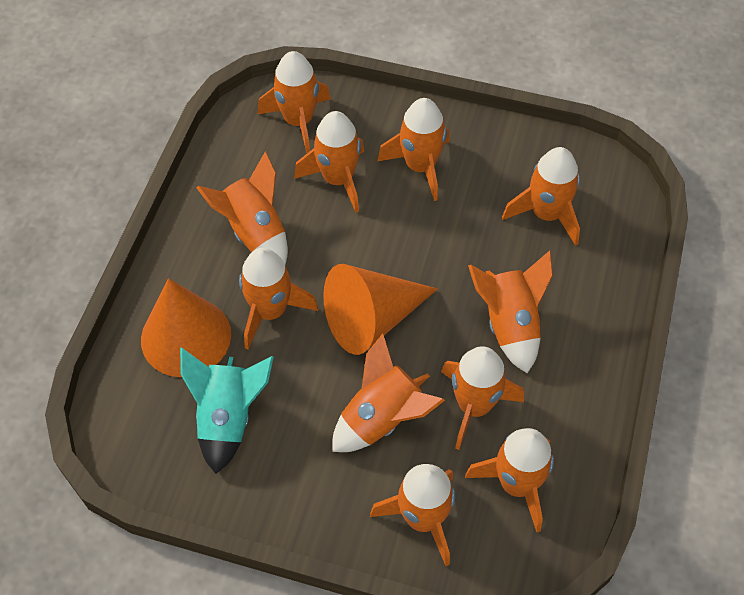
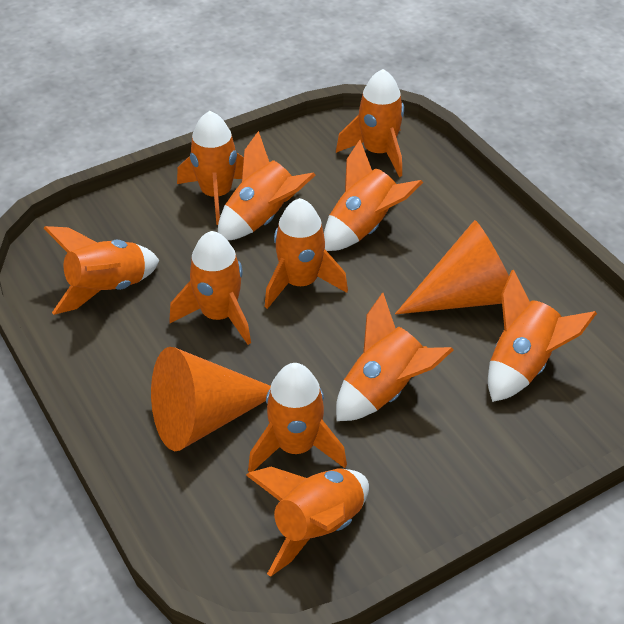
turquoise rocket: [180,348,274,474] = 1 -> none = 0

